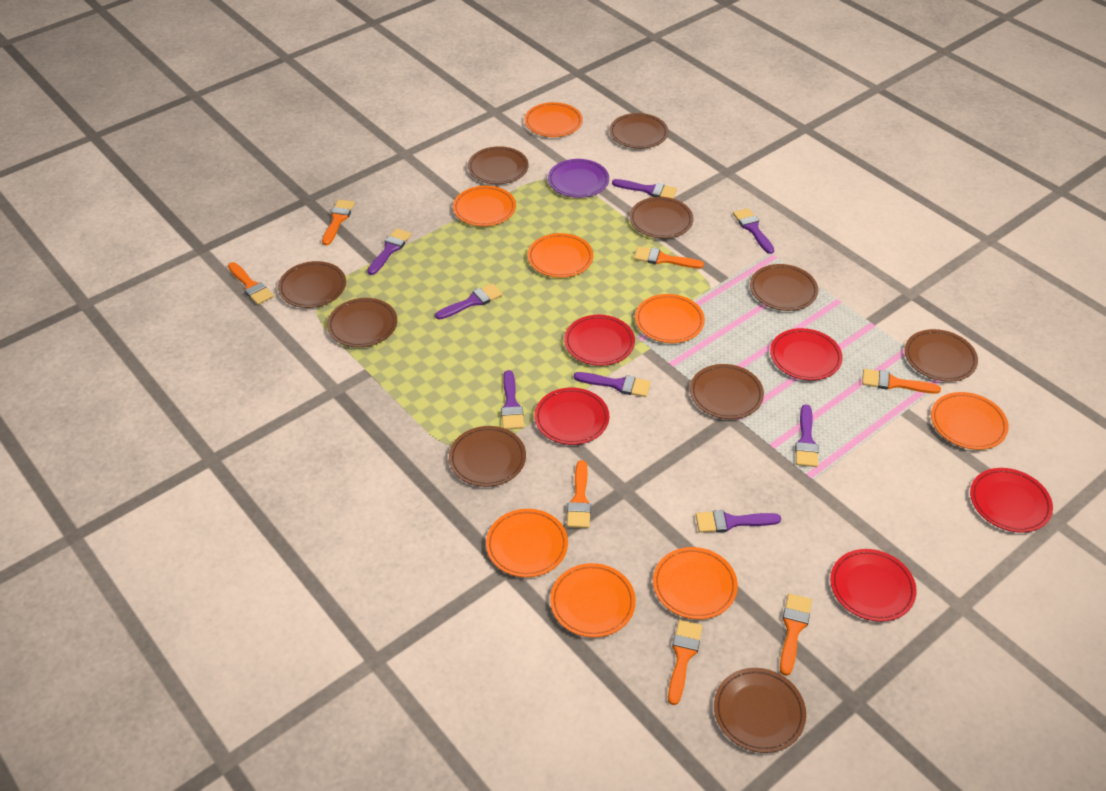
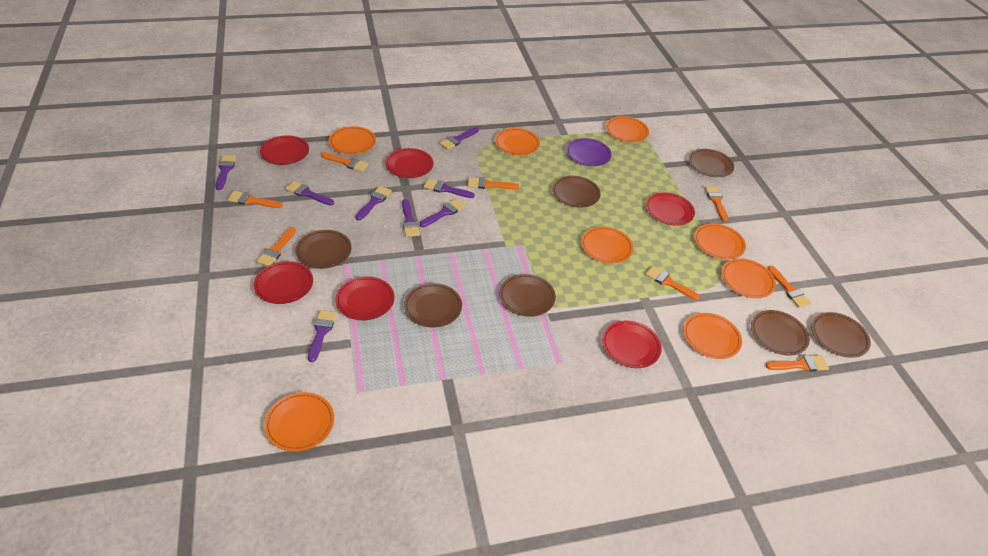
brown plate: [278,261,346,308] [327,298,397,347] [449,426,526,487] [468,146,529,184] [609,113,668,149] [630,197,693,238] [690,364,764,419] [714,668,806,753] [750,264,818,311] [905,329,978,382] = 10 -> [295,230,351,269] [404,283,462,328] [499,274,556,317] [552,176,601,208] [688,149,734,177] [751,310,810,356] [811,312,871,358] = 7
orange brush: [228,262,274,305] [322,199,355,245] [567,460,591,528] [634,246,704,268] [668,620,703,705] [780,593,812,676] [862,369,941,394] = 7 -> [228,191,283,208] [256,227,296,266] [321,152,369,172] [468,177,519,189] [645,266,700,300] [705,186,728,222] [766,355,829,372] [768,266,811,308] = 8
red plate: [534,387,609,445] [564,315,635,366] [770,328,843,380] [830,549,917,622] [970,468,1053,533] = 5 -> [254,261,313,304] [260,135,309,165] [335,276,395,320] [385,148,433,178] [602,321,662,368] [646,192,695,226] = 6

